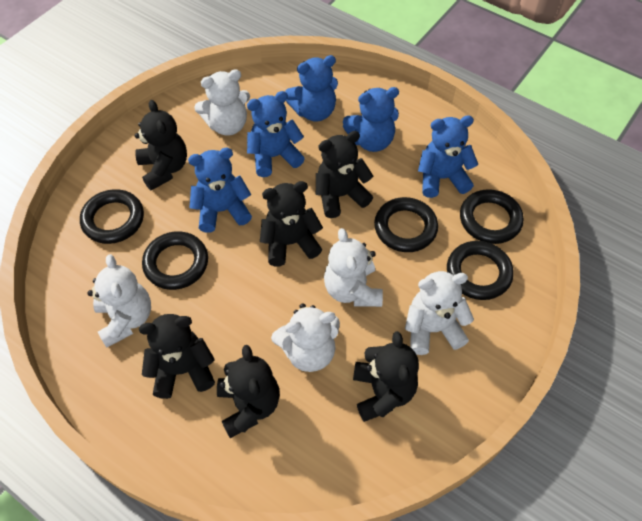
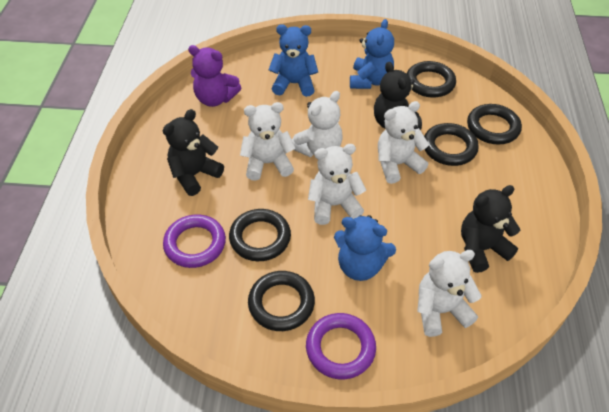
black teddy bear: [135,100,187,190] [139,314,215,399] [217,345,280,438] [260,181,323,266] [316,131,373,218] [353,331,419,422] = 6 -> [163,109,224,196] [374,62,422,130] [461,185,520,273] = 3
blue teddy bear: [188,148,252,233] [247,91,305,177] [285,55,338,122] [343,87,399,152] [418,115,478,198] = 5 -> [269,24,318,97] [334,215,396,281] [350,19,394,89] = 3
purple ring: none = 0 -> [163,214,226,268] [306,313,376,379] = 2
purple teddy bear: none = 0 -> [188,45,241,107] = 1

